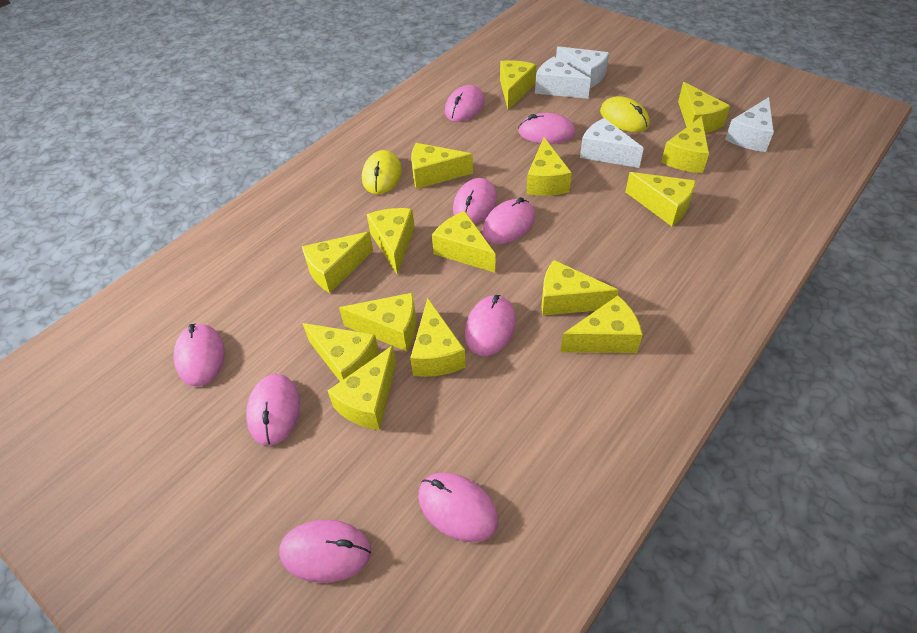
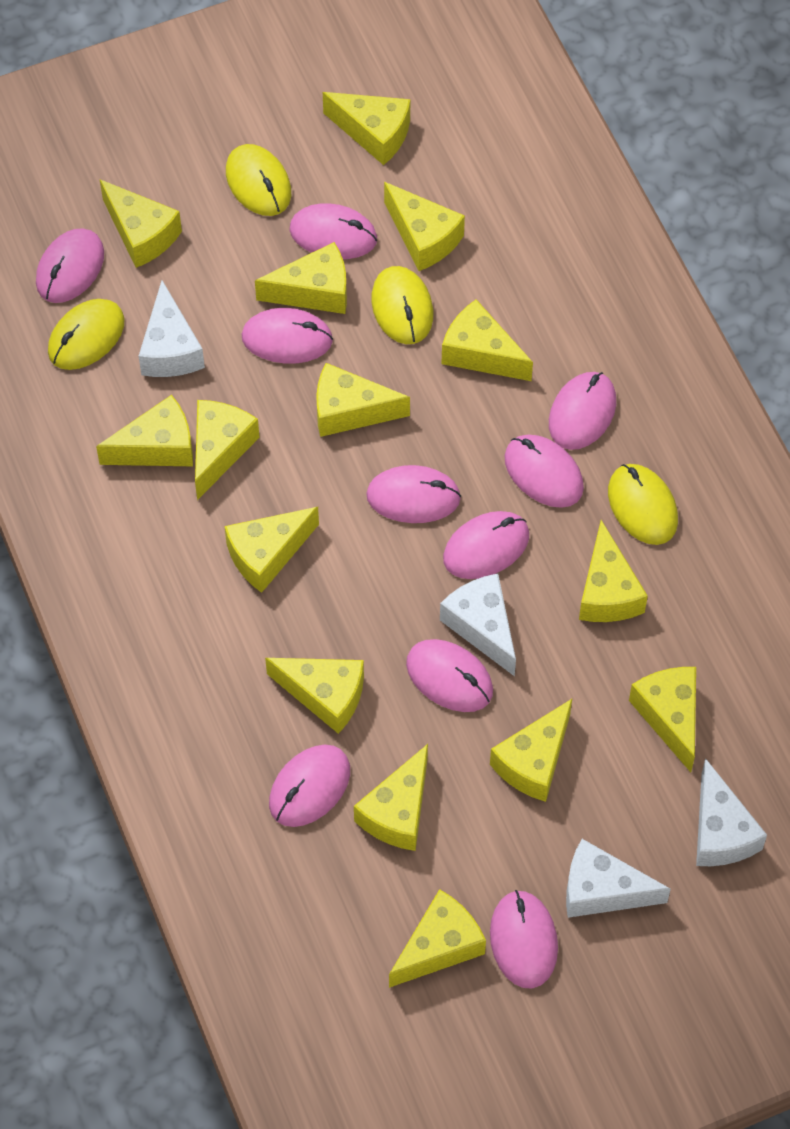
pink mouse: [173,323,225,386] [246,374,300,446] [279,520,371,583] [418,472,498,542] [445,85,485,122] [453,178,497,224] [465,295,516,356] [482,197,535,244] [518,113,575,144] = 9 -> [36,228,104,303] [242,308,333,364] [269,745,350,827] [289,203,377,259] [366,465,461,523] [406,639,493,712] [443,511,529,579] [490,890,558,988] [504,435,584,508] [549,372,616,450] = 10
yellow mouse: [362,150,402,194] [600,96,650,132] = 2 -> [48,299,125,370] [226,144,291,216] [371,266,433,344] [608,464,678,545] = 4

